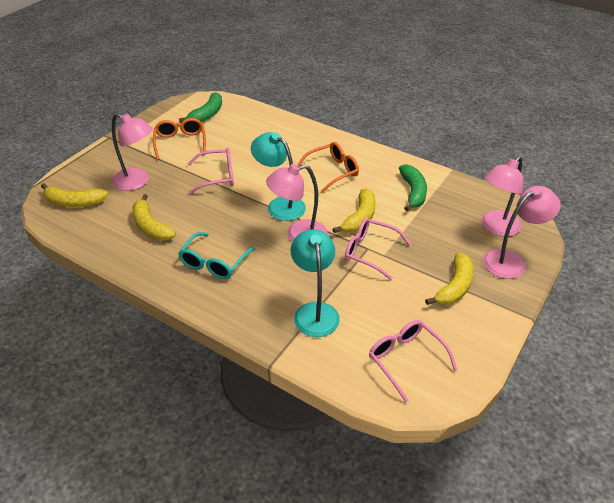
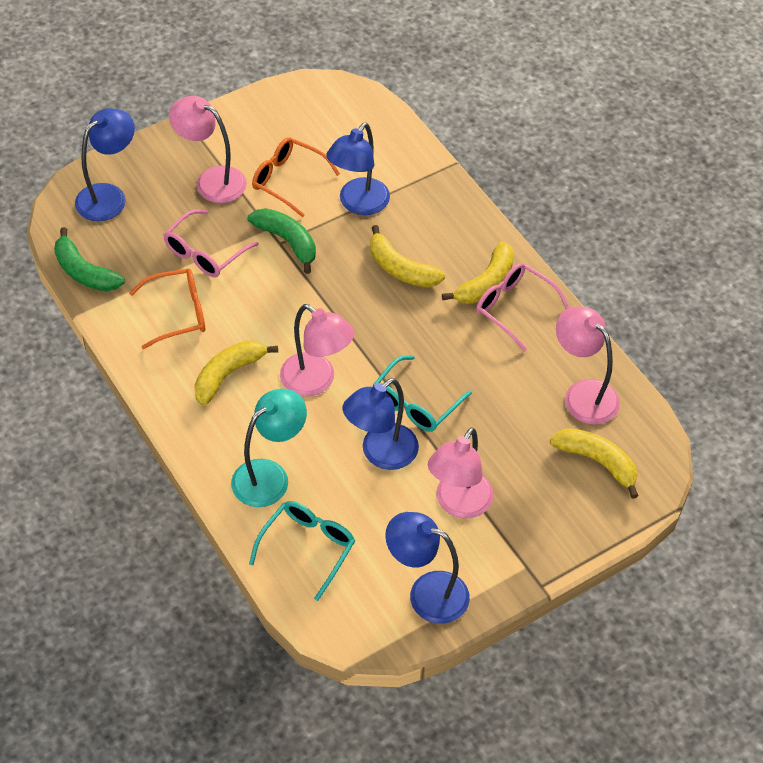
blue lamp: none = 0 -> [75,108,135,221] [326,123,390,215] [343,378,419,470] [385,512,470,624] = 4
pink glasses: [187,148,234,194] [345,218,411,280] [369,320,458,402] = 3 -> [163,209,259,277] [476,263,570,351] = 2
turquoise glasses: [178,232,255,279] = 1 -> [249,501,355,601] [373,355,472,432] = 2
turquoise lamp: [251,132,306,221] [291,229,340,337] = 2 -> [231,389,307,507] = 1

